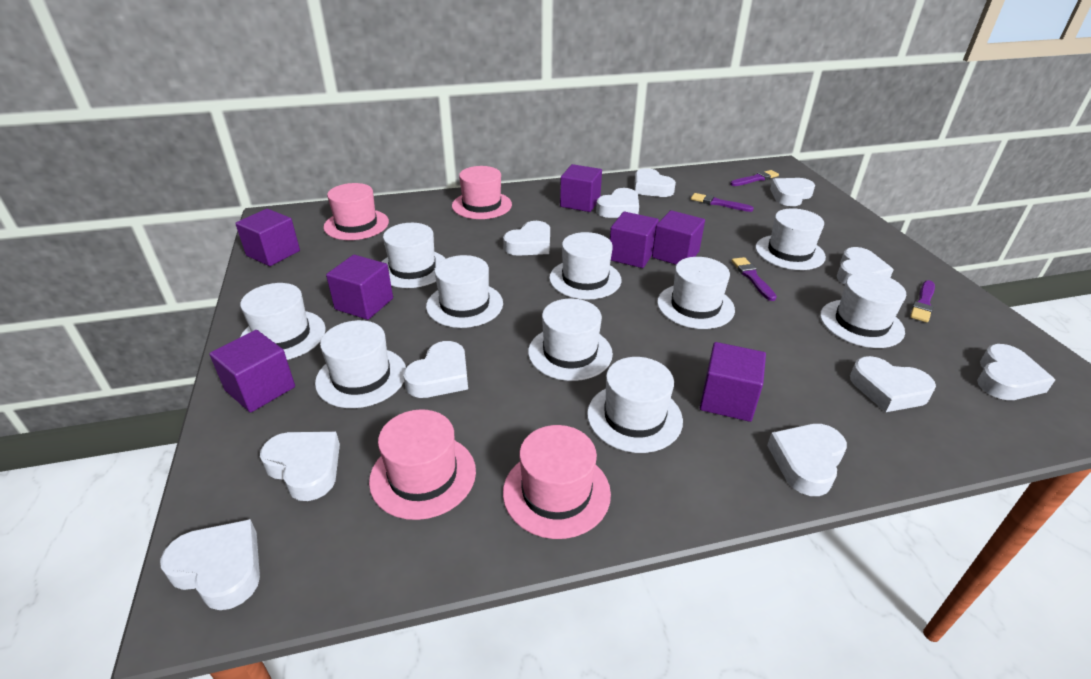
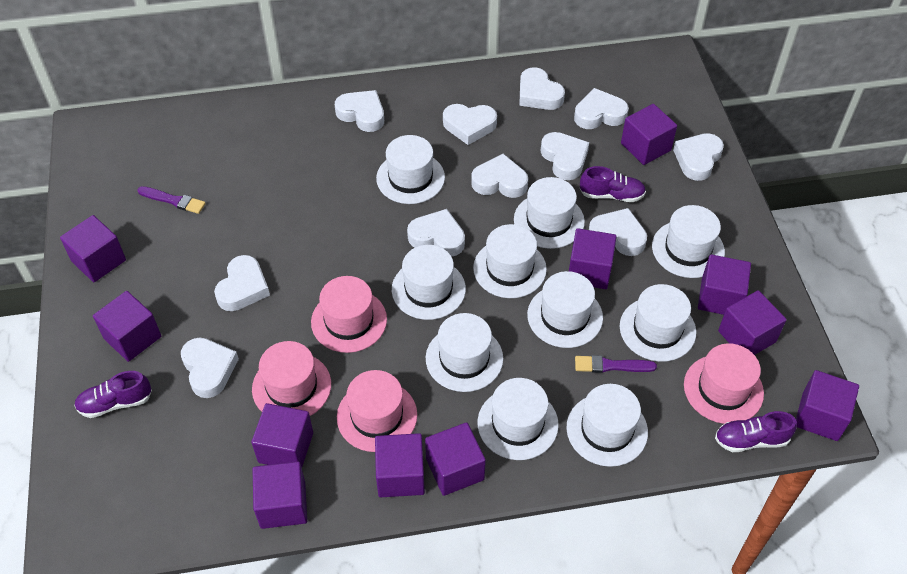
purple brush: [691,193,754,212] [730,170,779,186] [732,257,777,301] [910,280,935,323] = 4 -> [137,186,206,214] [575,355,657,373] = 2
purple cube: [209,330,295,413] [235,209,300,266] [326,255,393,320] [560,164,602,212] [610,212,659,268] [652,210,705,265] [700,342,766,422] = 7 -> [60,215,126,282] [93,291,161,362] [251,403,313,468] [253,462,307,529] [375,433,425,497] [425,422,486,496] [569,228,617,289] [621,104,677,165] [698,254,751,315] [718,290,787,355] [796,370,859,441] = 11
purple shoe: none = 0 -> [74,371,152,418] [580,166,646,202] [715,411,797,452] = 3

